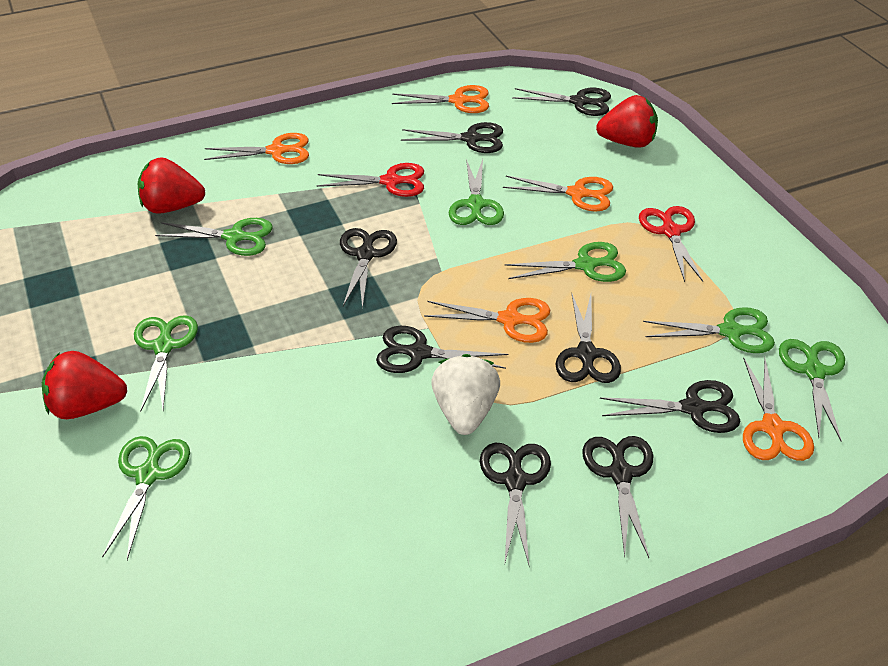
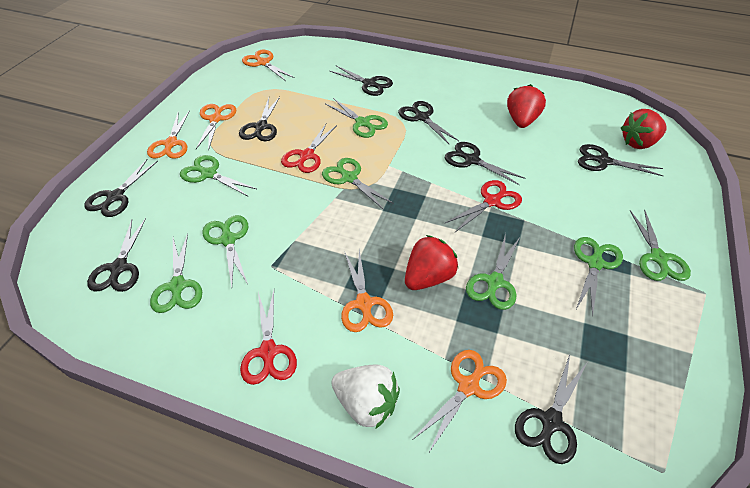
green scissors: [102,436,190,560] [134,315,198,412] [155,218,273,256] [449,159,504,225] [505,242,626,282] [643,307,775,353] [779,339,845,442] = 7 -> [150,233,202,313] [180,155,257,196] [202,215,248,287] [322,158,394,210] [326,98,388,138] [466,233,520,310] [574,237,623,317] [630,209,691,281] = 8
red scissors: [317,163,424,197] [639,206,703,282] = 2 -> [240,290,297,385] [281,124,337,173] [445,180,522,232] = 3

